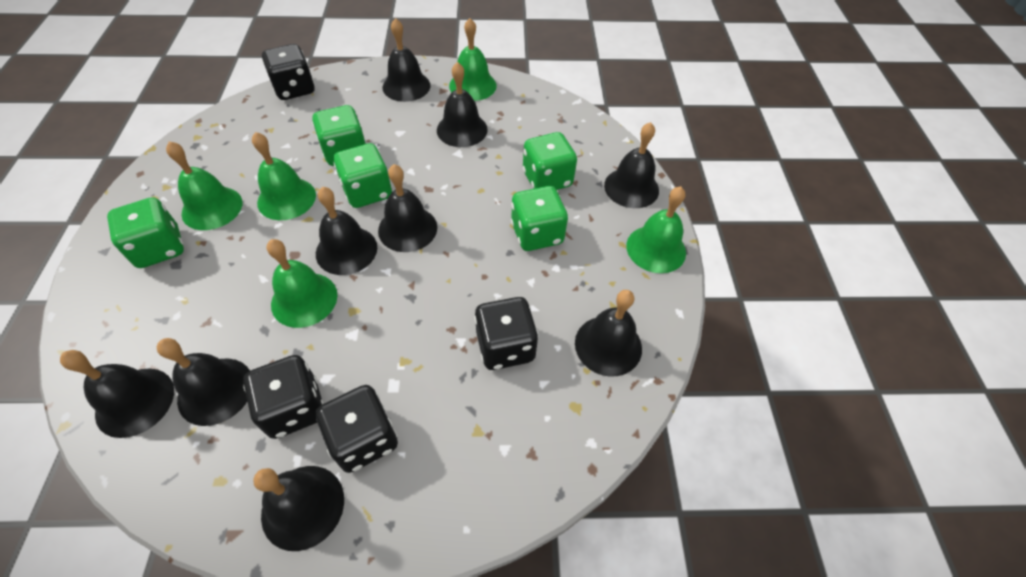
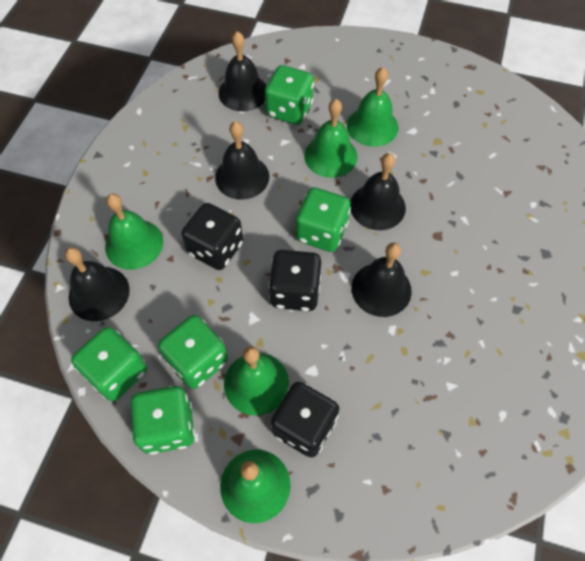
black bell: [60,350,174,438] [157,338,250,426] [253,466,344,551] [316,187,377,275] [378,164,437,252] [383,18,430,102] [437,62,488,147] [575,290,642,377] [604,122,659,208] = 9 -> [65,247,130,321] [215,121,269,200] [218,31,267,111] [350,153,406,230] [351,243,412,317] = 5
black dice: [243,355,324,439] [262,44,315,100] [316,385,398,473] [474,297,538,370] = 4 -> [181,203,243,270] [268,250,321,311] [271,382,339,457] = 3

